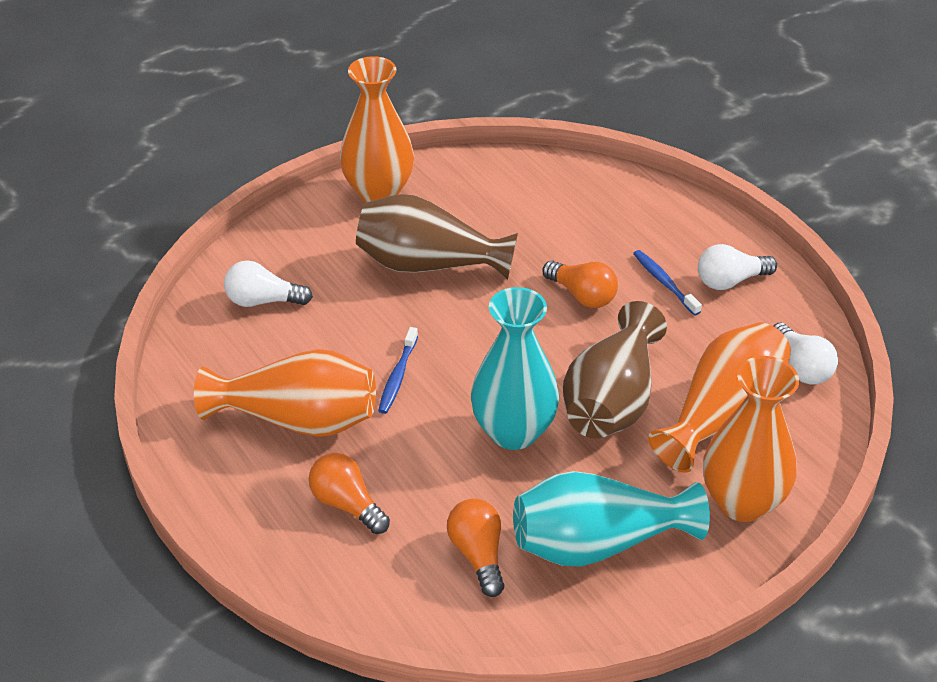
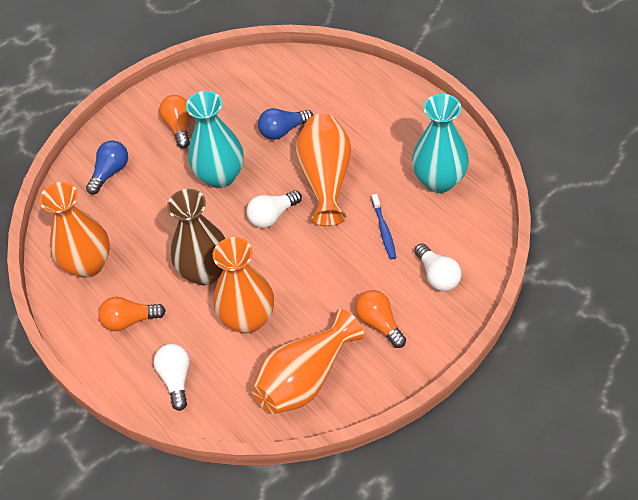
blue light bulb: none = 0 -> [86,140,128,194] [258,108,313,140] = 2
blue toothbrush: [378,327,418,414] [633,250,702,316] = 2 -> [372,194,396,259] = 1
brown vase: [356,194,518,280] [563,301,667,439] = 2 -> [167,189,226,285] = 1

